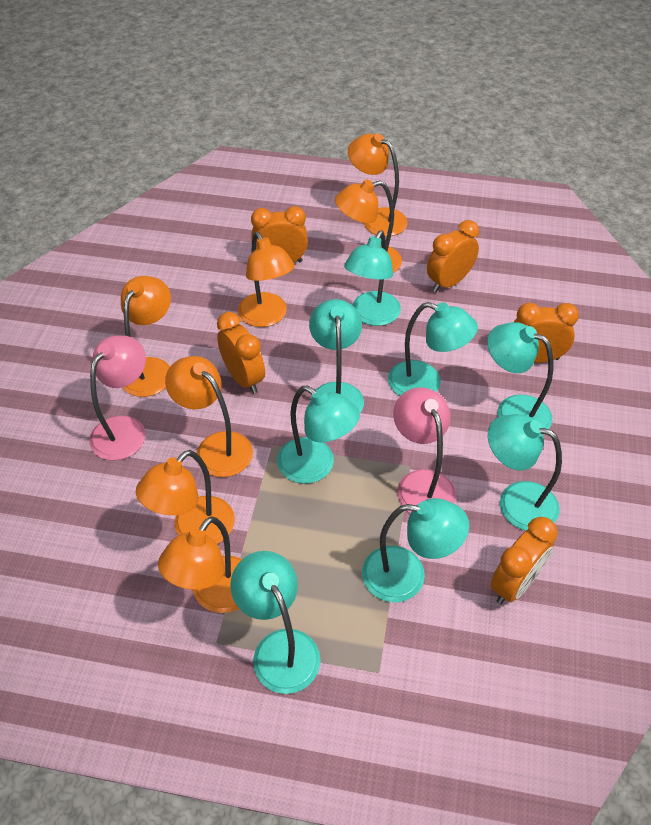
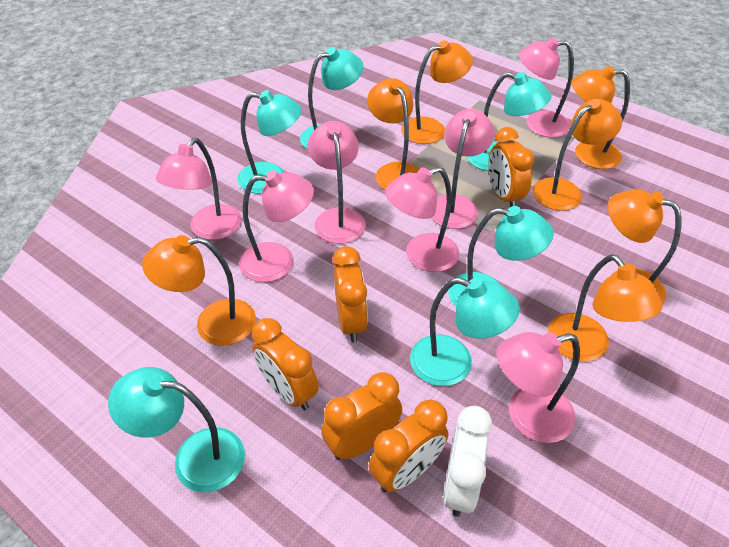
pink lamp: [90,336,146,460] [393,387,456,513] = 2 -> [156,138,242,240] [239,170,314,282] [308,121,366,244] [385,167,459,272] [431,109,495,229] [496,332,580,443] [519,37,574,138] = 7
turquoise lamp: [230,551,321,694] [277,386,360,484] [309,299,364,413] [344,231,401,326] [362,498,469,602] [388,302,478,396] [487,322,554,429] [488,414,562,531] = 8 -> [108,367,245,492] [237,90,302,194] [300,47,363,149] [410,277,520,386] [448,206,554,307] [467,72,552,171] = 6
white clock: none = 0 -> [443,406,492,517] = 1

